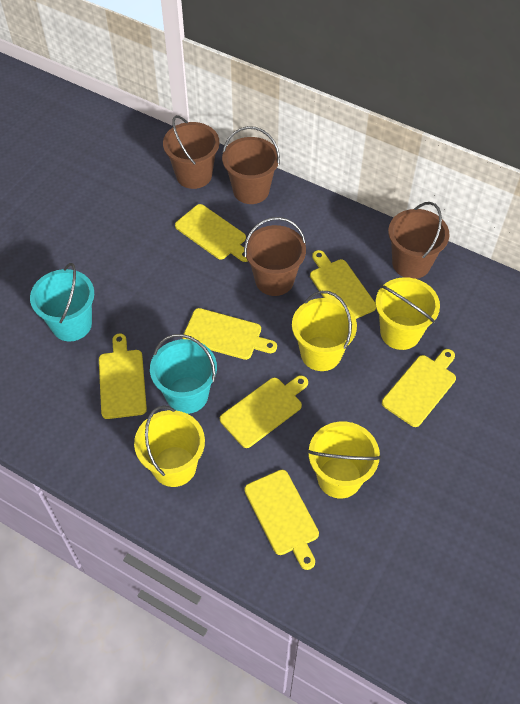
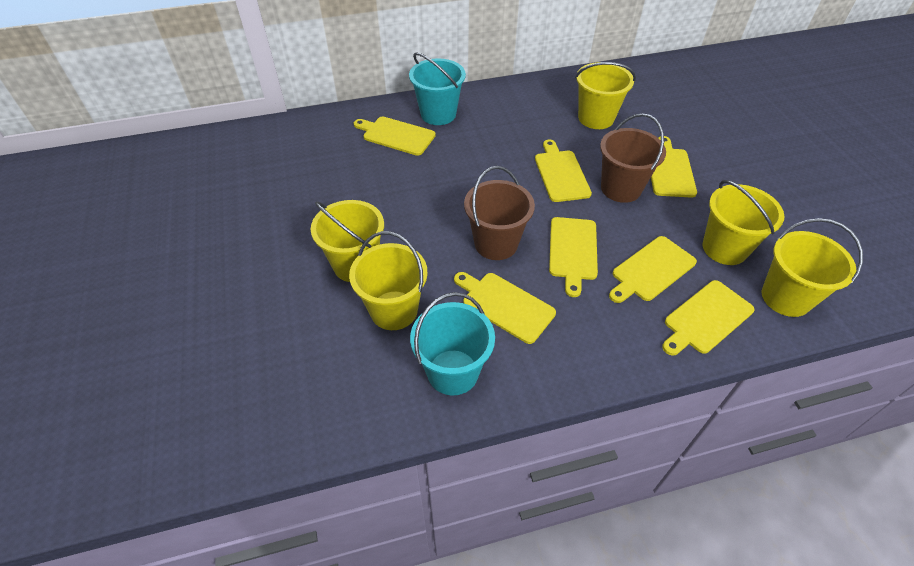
brown bucket: [163,115,219,189] [222,126,280,204] [244,217,306,296] [388,202,450,279] = 4 -> [464,166,535,260] [600,113,666,203] = 2
yellow bucket: [134,405,205,487] [292,291,357,371] [307,422,381,499] [376,277,440,350] = 4 -> [311,200,384,282] [349,231,428,330] [575,62,636,129] [703,180,784,265] [762,218,863,317] = 5

